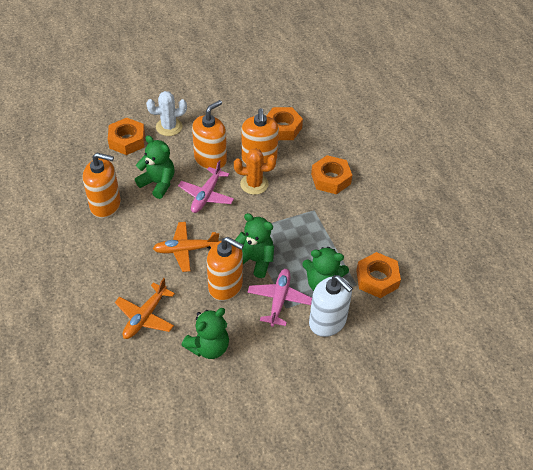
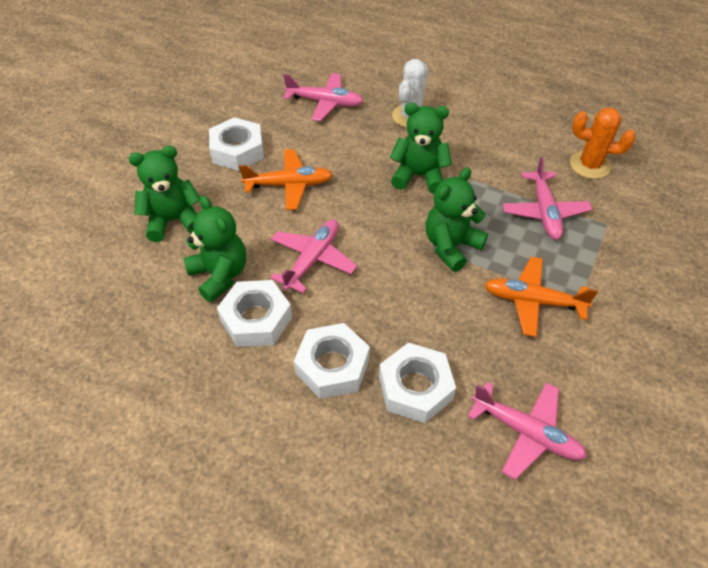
orange nut: [108,118,145,155] [266,107,303,140] [311,155,352,194] [356,252,401,298] = 4 -> none = 0
orange soap dispenser: [83,153,121,218] [192,100,227,170] [207,237,244,301] [241,108,279,164] = 4 -> none = 0
pink plane: [178,160,234,213] [247,269,312,327] = 2 -> [270,219,357,294] [284,73,363,121] [468,382,587,480] [502,157,592,240] = 4
white nut: none = 0 -> [209,117,264,171] [217,280,292,347] [294,323,370,399] [379,343,456,423] = 4
white soap dispenser: [309,275,353,337] = 1 -> none = 0

